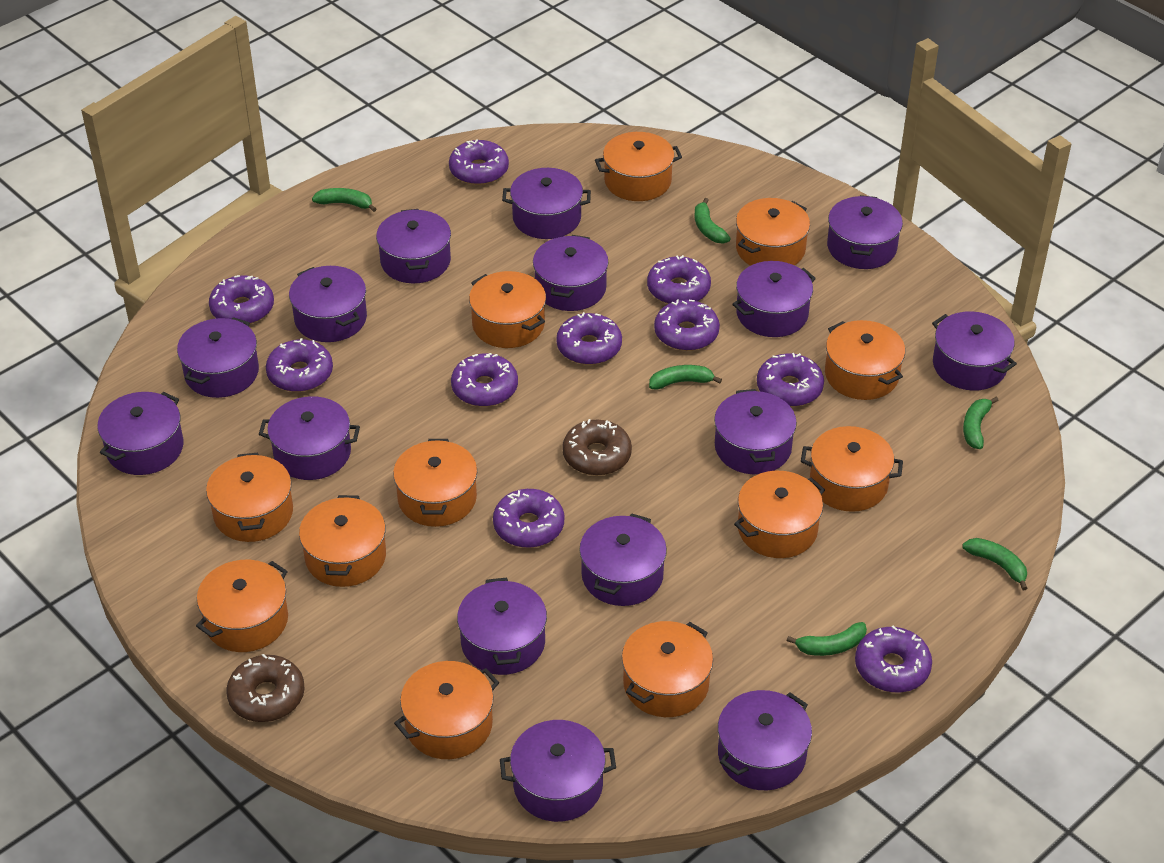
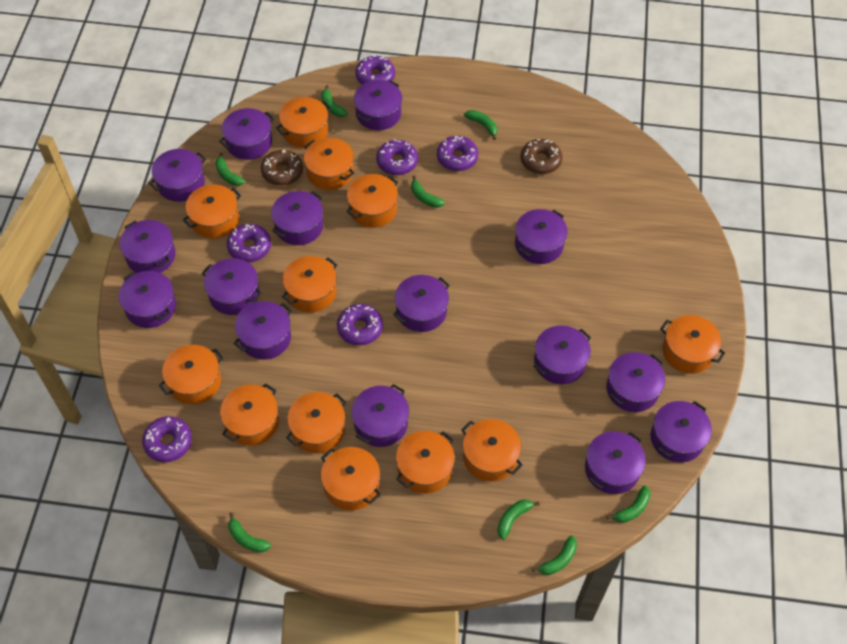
green banana: [312,188,376,212] [649,365,722,390] [694,198,731,244] [787,622,867,656] [962,538,1028,590] [963,397,999,449] = 6 -> [215,153,245,186] [228,512,271,552] [321,85,348,117] [411,176,445,208] [464,110,497,140] [497,500,540,540] [532,536,577,575] [607,486,651,523] = 8
purple donut: [209,275,274,324] [266,338,333,392] [449,139,509,185] [451,353,518,407] [493,489,564,548] [556,312,622,365] [647,255,711,304] [654,300,720,351] [757,353,824,407] [855,625,932,692] = 10 -> [142,416,192,462] [227,224,271,262] [337,304,383,345] [355,56,395,84] [376,139,418,175] [437,136,478,171] = 6

